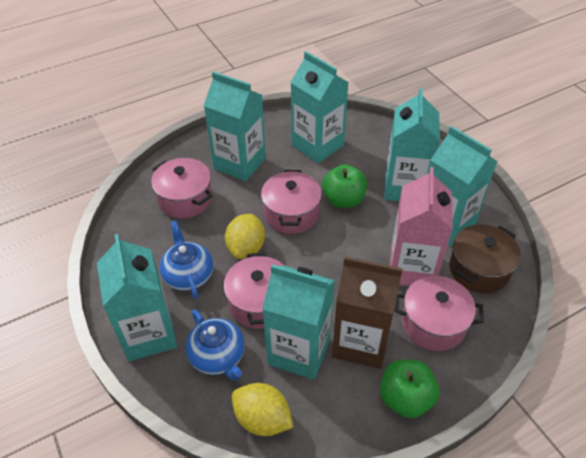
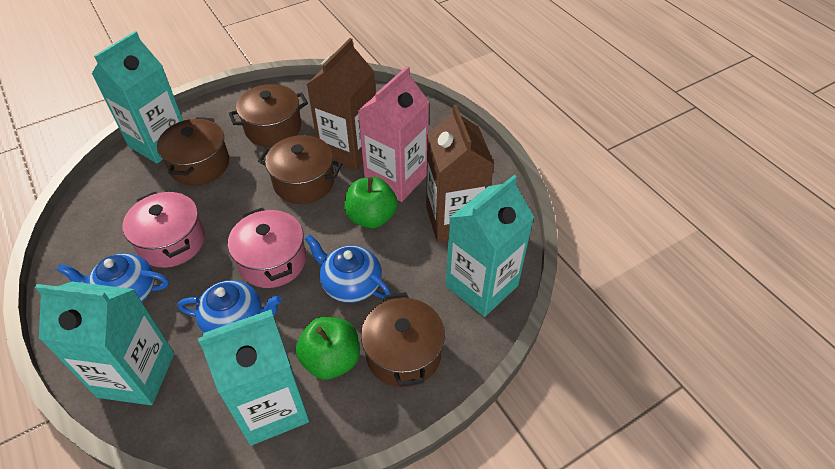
blue teapot: [160,220,213,299] [185,310,245,381] = 2 -> [57,253,169,302] [178,280,282,333] [305,234,391,303] = 3
brown carton: [332,257,403,369] = 1 -> [306,38,375,171] [426,104,494,243] = 2
brown pot: [449,224,521,294] = 1 -> [157,117,229,185] [229,84,308,147] [258,135,342,204] [361,292,445,387] = 4
pink pot: [151,158,213,219] [223,253,284,329] [261,170,322,234] [394,276,484,351] = 4 -> [122,191,205,268] [228,207,306,288] = 2
turquoise carton: [97,234,177,361] [204,71,266,181] [262,264,335,380] [290,51,349,163] [384,88,440,201] [428,126,498,246] = 6 -> [35,281,174,405] [92,31,183,163] [198,310,309,446] [446,175,534,317] = 4
yellow lemon: [225,214,265,259] [232,383,293,436] = 2 -> none = 0

